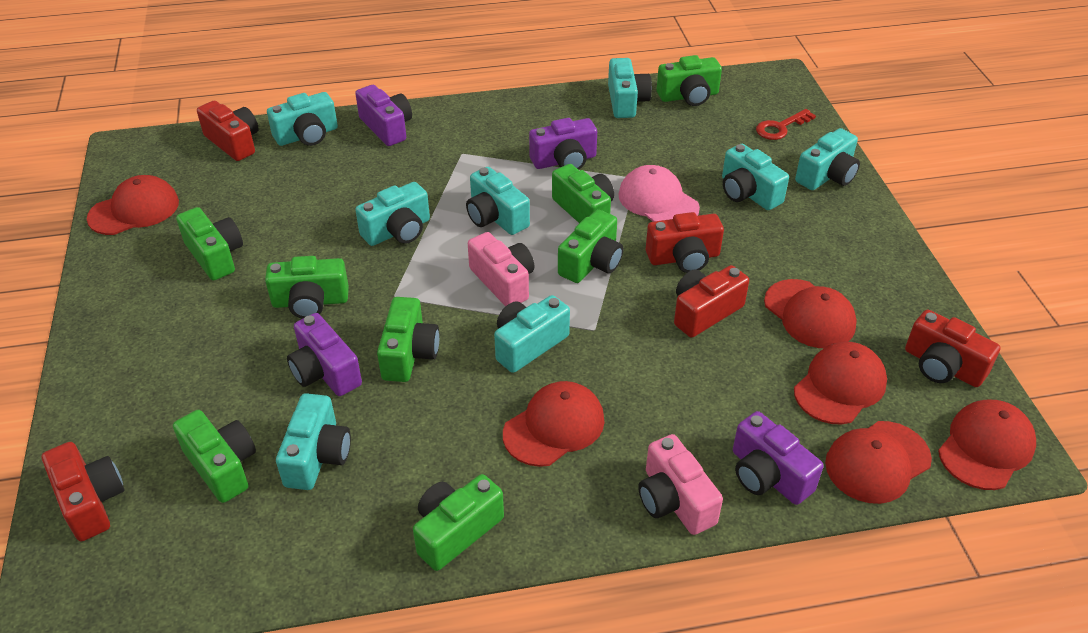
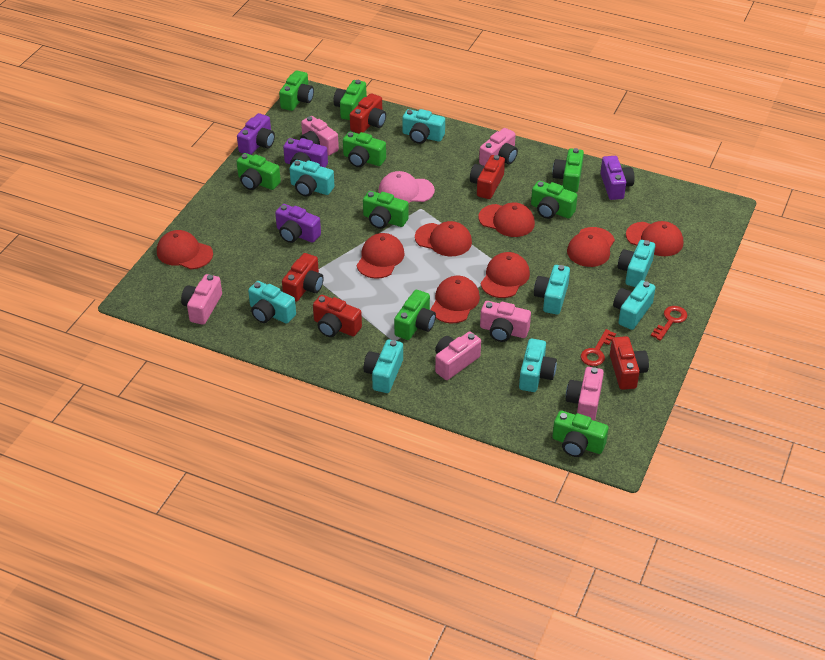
green camera: [173,410,256,503] [176,207,243,280] [265,256,349,319] [377,297,439,382] [413,474,504,571] [552,164,614,223] [558,209,623,283] [656,55,722,106] = 8 -> [236,153,281,190] [279,70,314,111] [334,80,367,120] [343,131,386,167] [363,191,409,229] [394,290,436,340] [531,181,578,219] [552,148,584,193] [552,411,609,457] = 9
pink camera: [468,232,535,307] [638,434,723,535] = 2 -> [181,274,222,325] [300,116,339,156] [435,332,481,380] [479,128,518,166] [480,301,531,342] [566,367,604,421] = 6
red cap: [87,175,179,235] [503,381,605,467] [764,279,857,348] [794,342,887,425] [825,421,932,504] [938,400,1036,490] = 6 -> [157,230,213,269] [357,233,405,279] [415,221,472,256] [431,276,480,323] [479,203,535,237] [481,252,530,298] [567,227,615,267] [626,221,683,256] = 8
red key: [756,109,816,140] = 1 -> [581,329,616,366] [651,306,687,341] = 2

